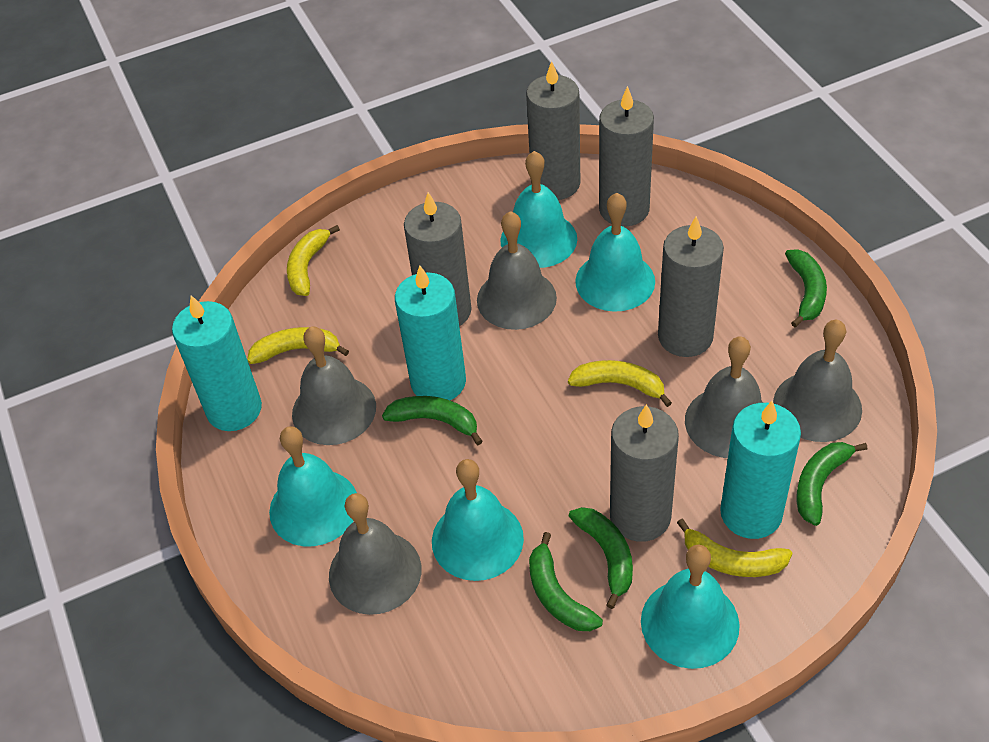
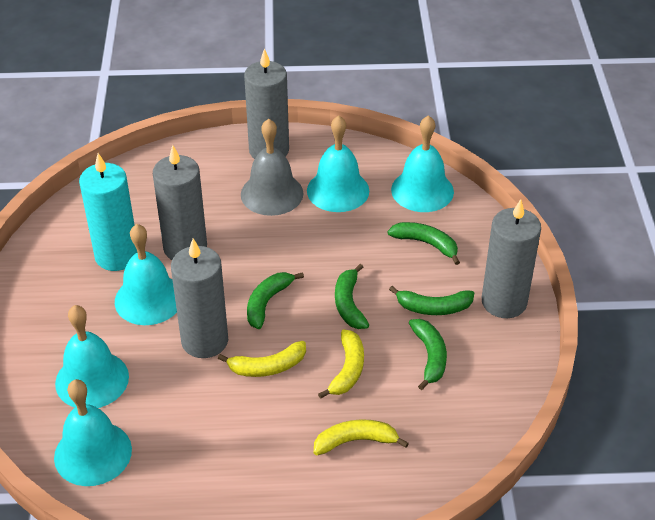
grey bell: [292,327,376,445] [329,493,422,615] [477,211,557,330] [685,336,763,458] [773,320,862,442] = 5 -> [241,119,304,216] = 1
grey candle: [404,192,472,326] [526,61,580,200] [599,86,654,226] [610,404,679,542] [658,216,724,357] = 5 -> [153,145,207,260] [171,238,228,358] [244,48,289,159] [482,199,541,318] = 4
turquoise candle: [172,295,262,431] [395,265,466,400] [720,401,801,539] = 3 -> [79,153,137,271] = 1
yellow banana: [247,327,349,364] [287,225,340,296] [568,360,672,407] [677,519,793,577] = 4 -> [218,341,306,377] [314,419,409,455] [318,329,364,399] = 3

